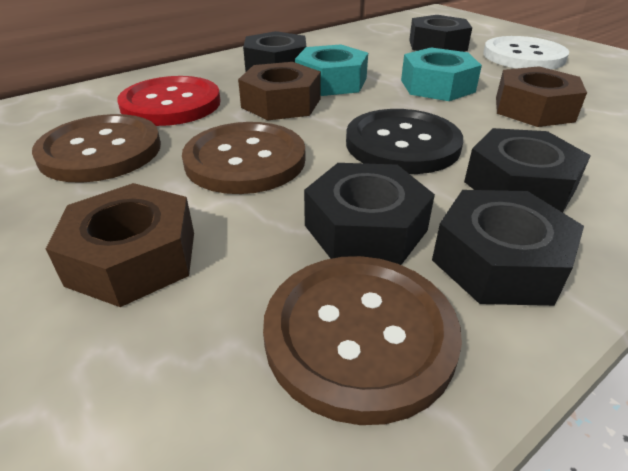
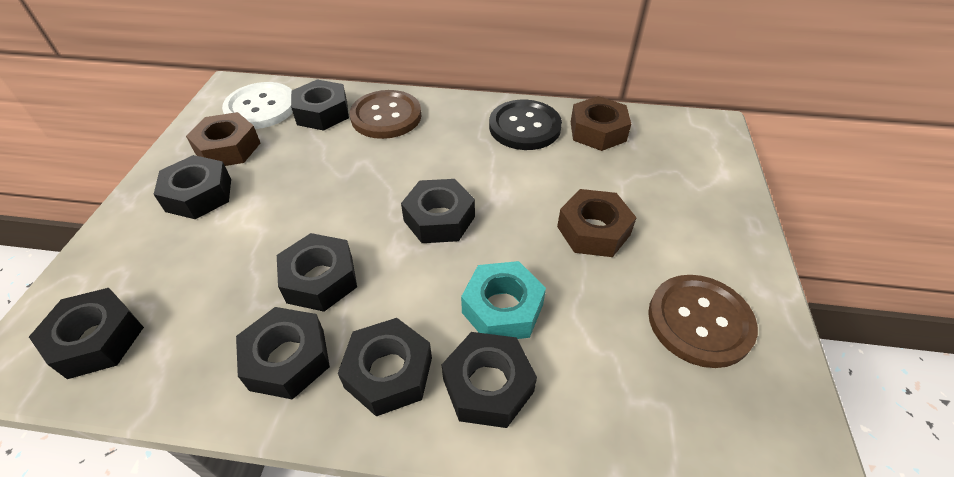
black nut: [243,31,306,72] [304,163,435,265] [409,15,472,52] [432,190,584,306] [464,128,591,213] = 5 -> [29,288,144,379] [154,155,231,219] [236,307,330,400] [277,233,357,312] [291,80,349,131] [338,318,432,417] [401,179,475,243] [442,332,537,428] = 8
brown button: [32,114,161,182] [182,122,305,194] [263,256,462,425] = 3 -> [350,90,421,139] [648,275,758,368] = 2
red button: [118,76,221,126] = 1 -> none = 0
turquoise nut: [295,44,368,96] [401,47,482,101] = 2 -> [461,261,546,339] = 1

